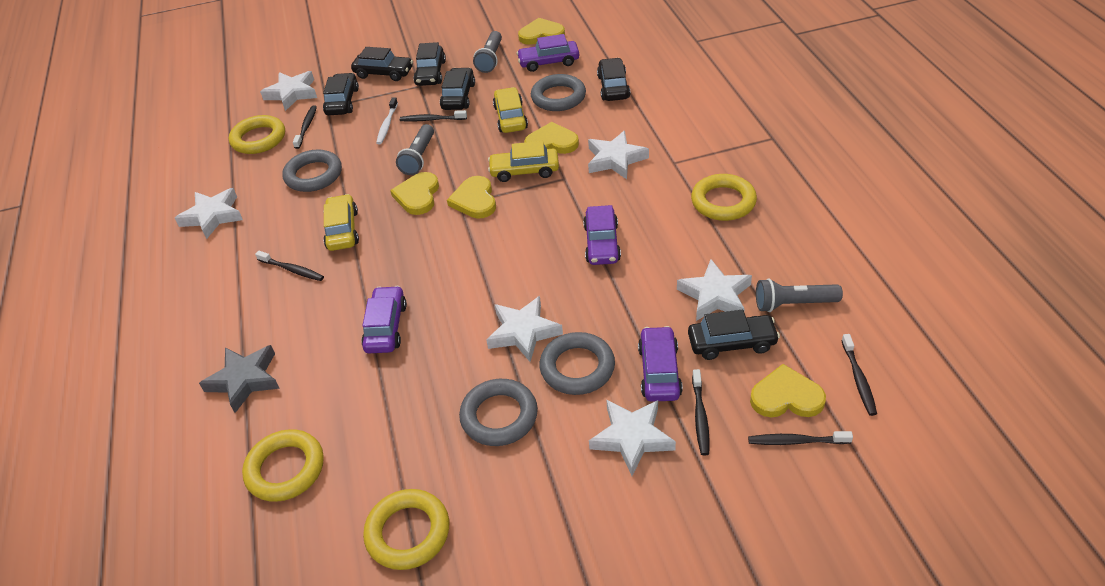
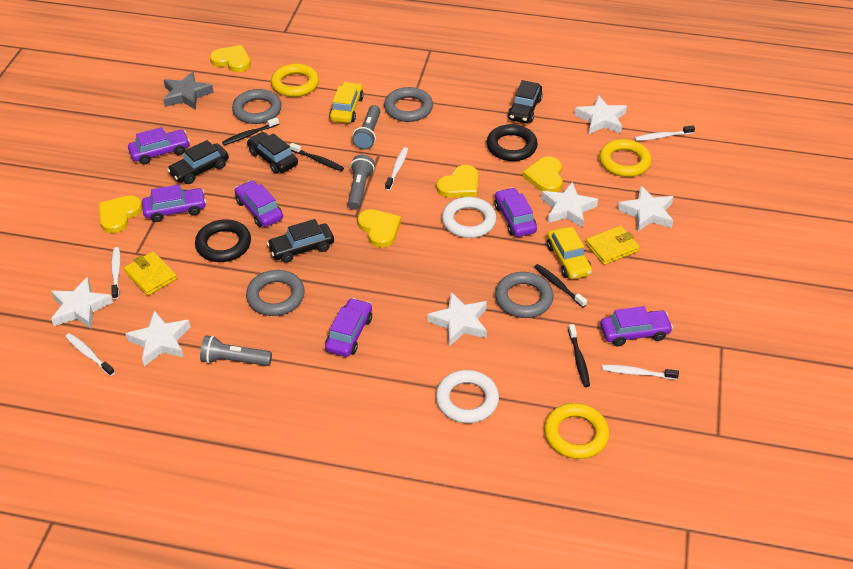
black car: [323,73,359,115] [351,47,413,81] [413,42,446,86] [440,68,475,110] [597,58,630,101] [688,310,780,360] = 6 -> [167,140,229,184] [247,132,298,174] [267,219,334,263] [508,80,543,123] = 4
black ring: none = 0 -> [195,219,251,262] [487,124,538,161] = 2
black toothbrush: [255,251,324,281] [293,105,317,149] [400,110,467,122] [692,369,710,456] [748,431,853,445] [841,334,877,416] = 6 -> [222,117,279,145] [289,143,344,171] [534,264,587,307] [568,324,590,387] = 4
purple car: [361,286,407,353] [517,34,579,72] [583,205,621,265] [638,326,683,402] = 4 -> [128,127,190,165] [142,185,206,222] [235,180,283,227] [325,298,372,357] [494,187,537,237] [600,306,673,346] = 6
white ring: none = 0 -> [436,370,499,423] [442,197,496,238] = 2
white toothbrush: [376,97,398,145] = 1 -> [65,333,115,376] [111,247,121,299] [385,147,408,190] [602,365,679,380] [635,125,695,141] = 5
yellow car: [323,194,359,251] [488,141,559,182] [493,87,528,133] = 3 -> [329,82,364,123] [547,227,592,279] = 2
yellow ring: [229,115,285,154] [242,429,324,502] [363,489,449,570] [691,174,757,221] = 4 -> [271,64,319,97] [544,403,609,459] [599,139,651,177] = 3
yellow wallet: none = 0 -> [124,252,177,296] [586,226,640,265] = 2

